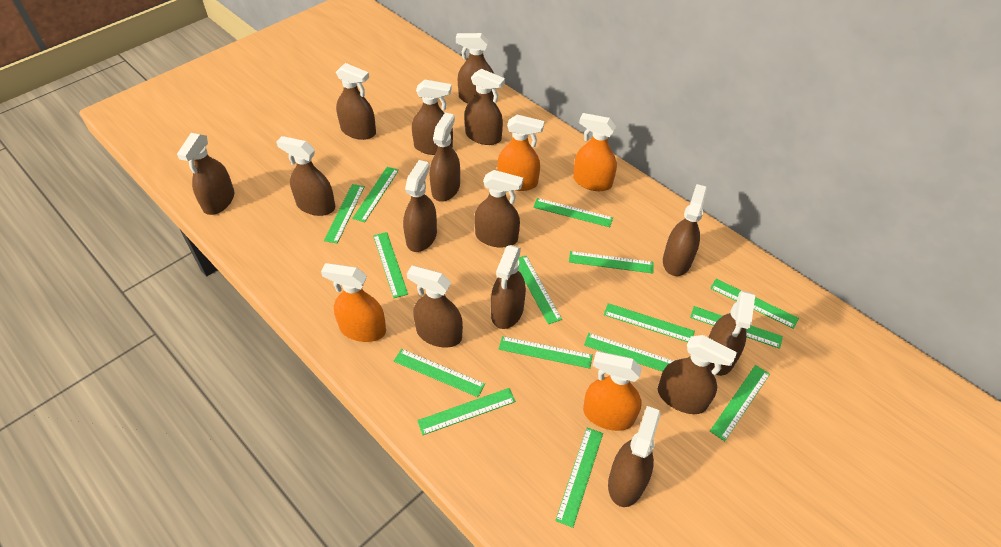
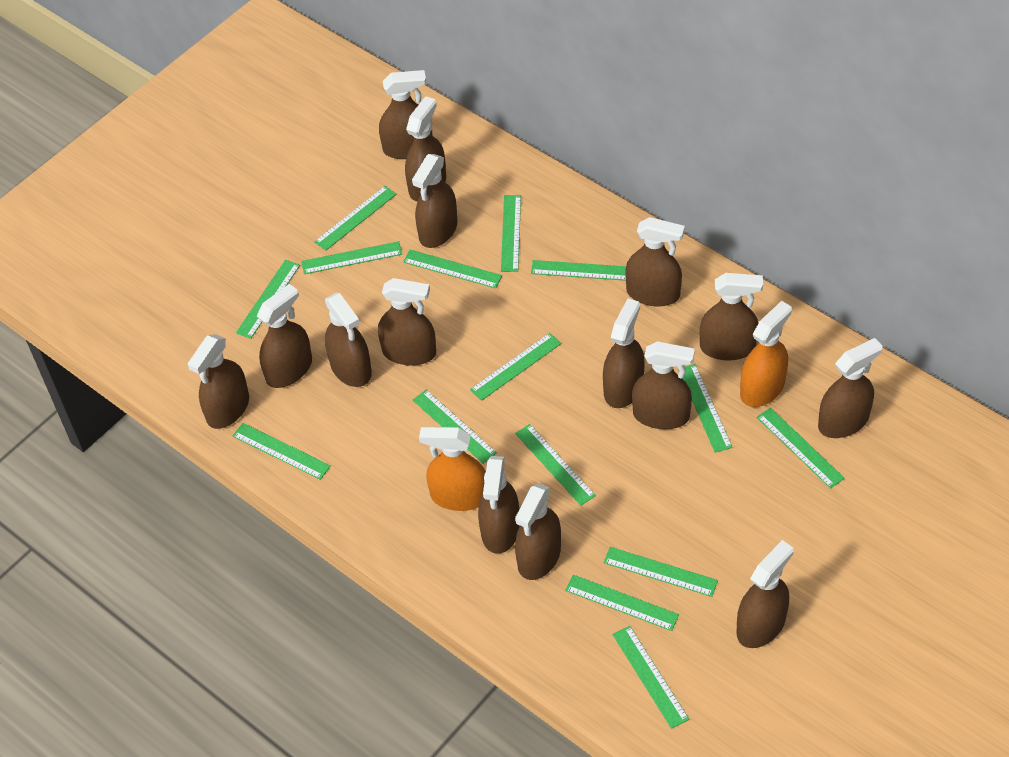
orange spray bottle: [321,263,386,342] [497,115,544,191] [573,113,617,191] [583,351,642,431] = 4 -> [419,427,486,511] [740,301,792,407] = 2

